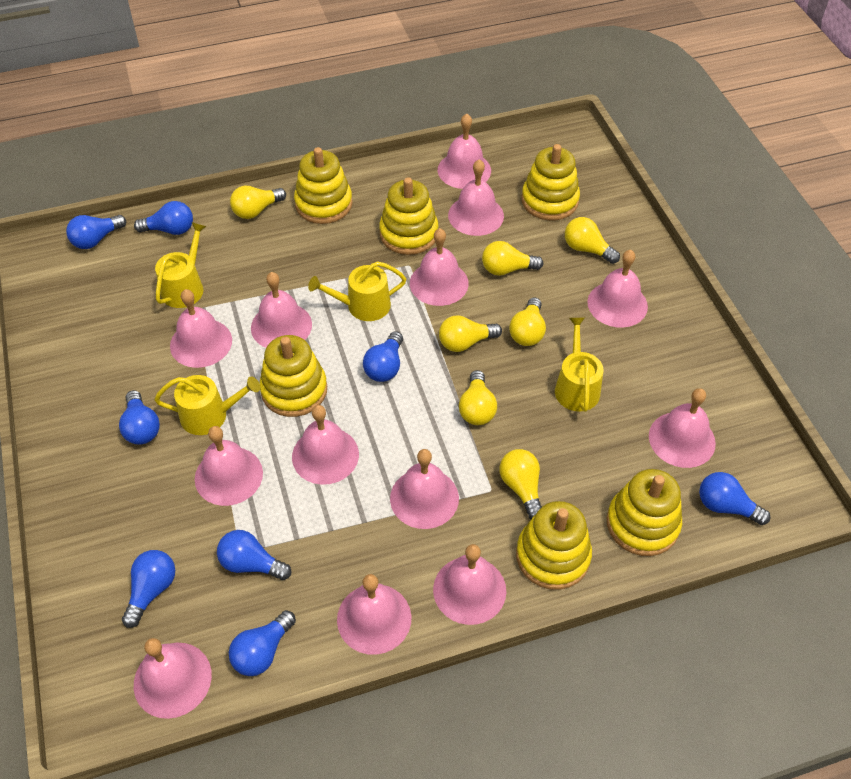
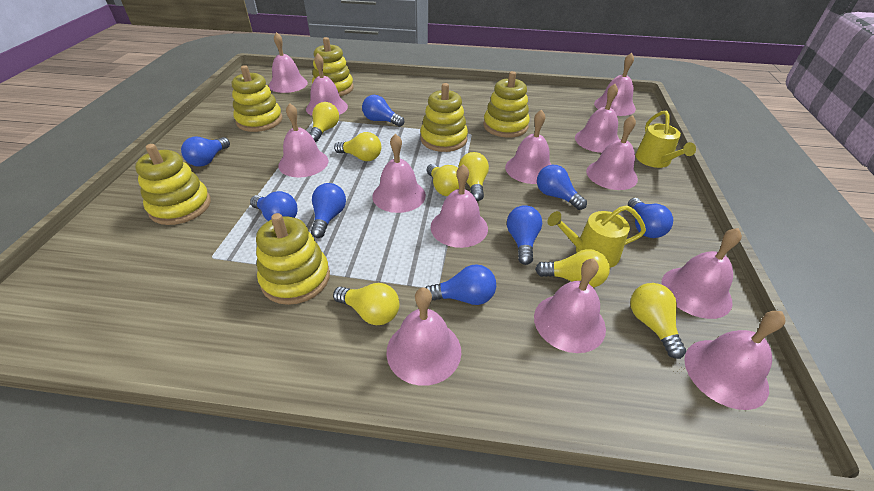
yellow watering can: [154,375,260,435] [155,222,207,308] [308,261,406,321] [555,318,603,412] = 4 -> [547,205,646,268] [636,111,696,168] = 2

